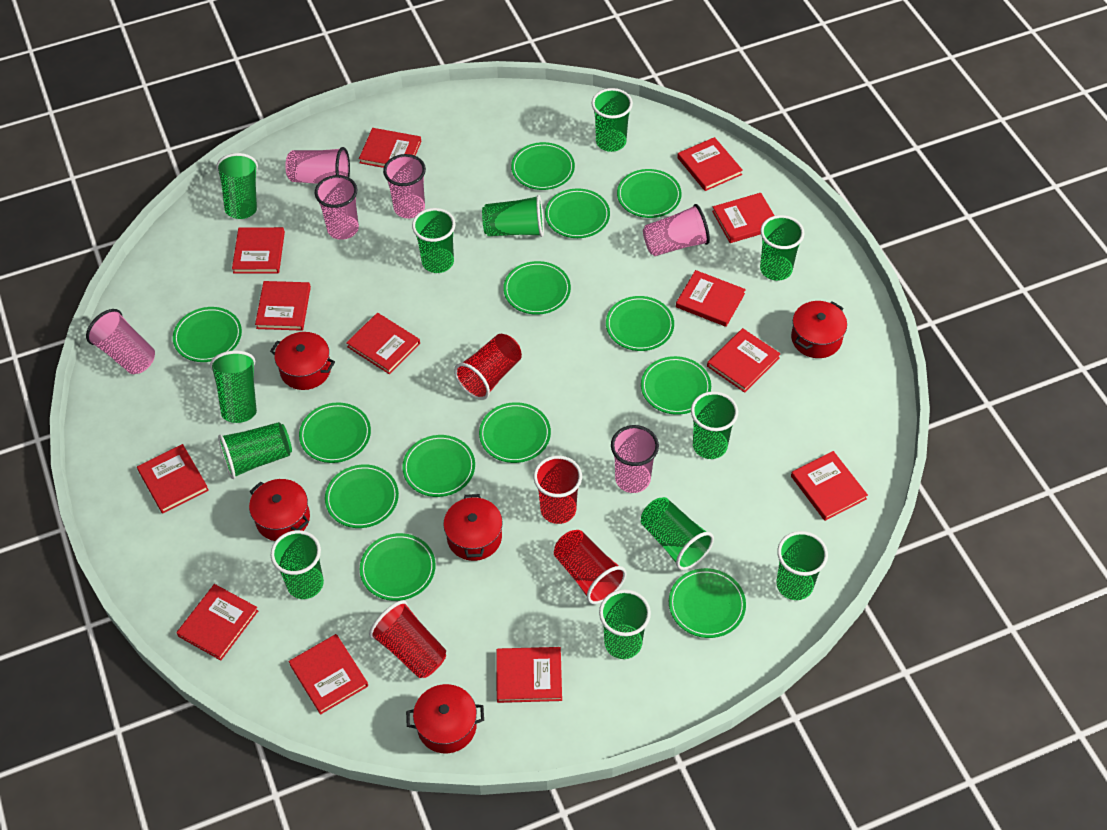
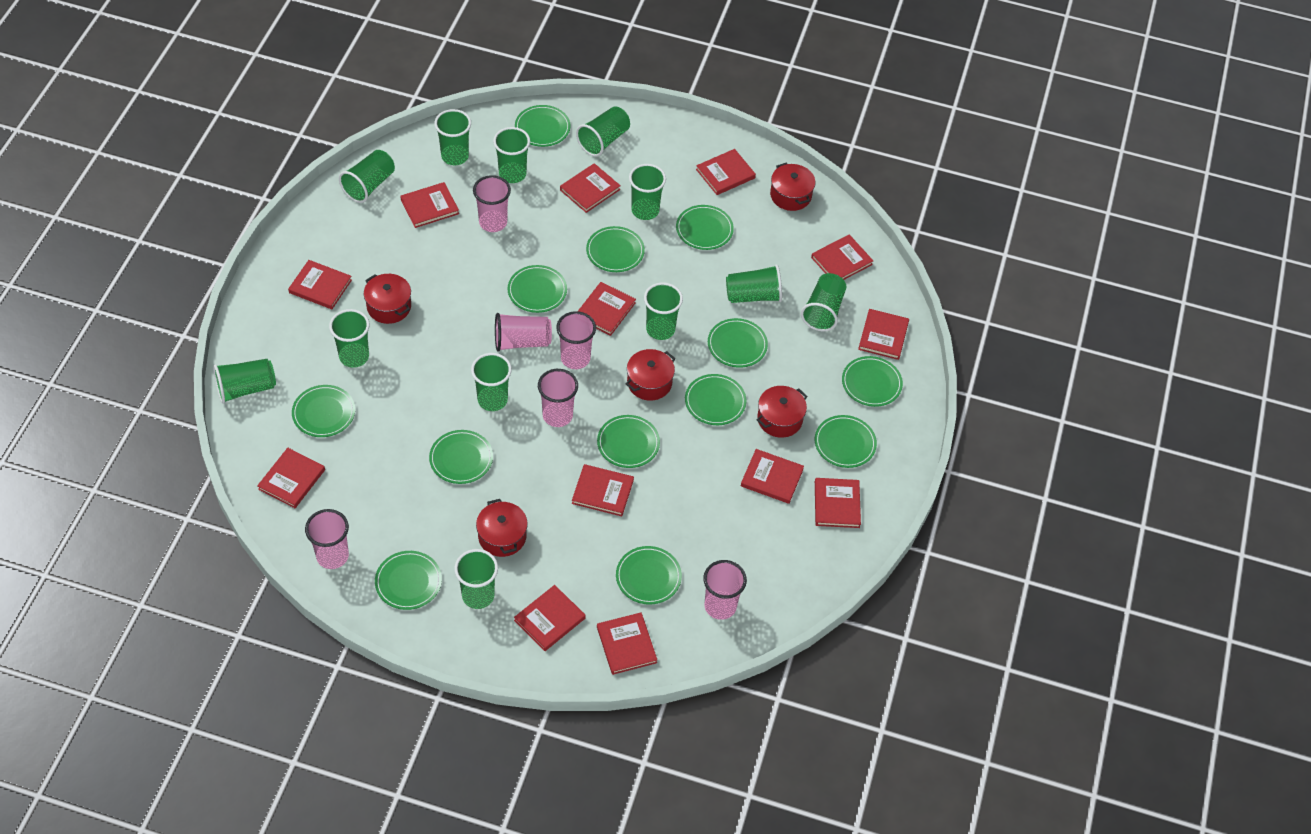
red cup: [369,600,446,678] [454,334,522,400] [534,456,582,524] [554,530,626,604] = 4 -> none = 0

